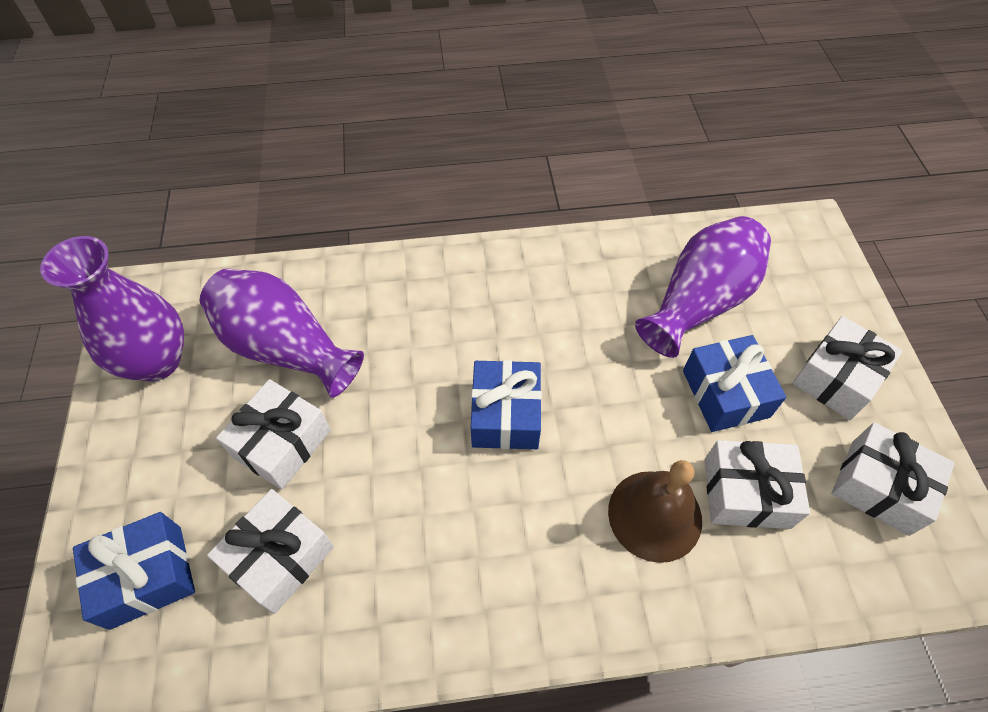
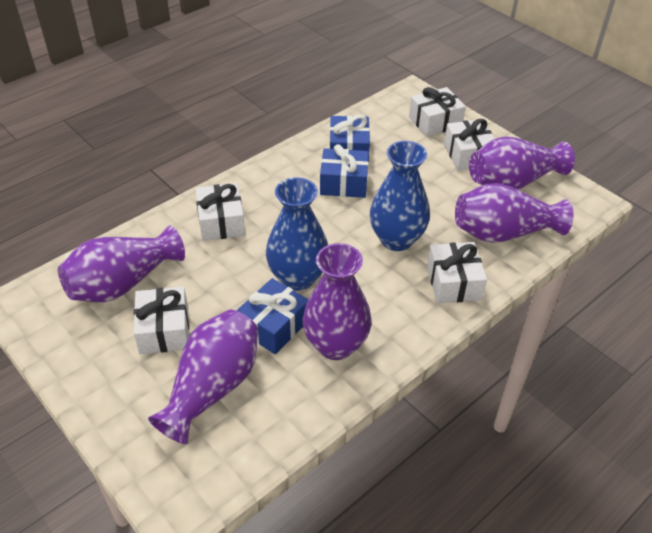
blue vase: none = 0 -> [266,177,328,291] [370,141,430,251] = 2
brown bell: [608,460,702,563] = 1 -> none = 0
purple vase: [40,236,184,381] [200,269,364,398] [635,216,771,358] = 3 -> [58,225,185,302] [148,310,258,444] [303,243,372,360] [455,183,574,243] [469,136,575,190] = 5

